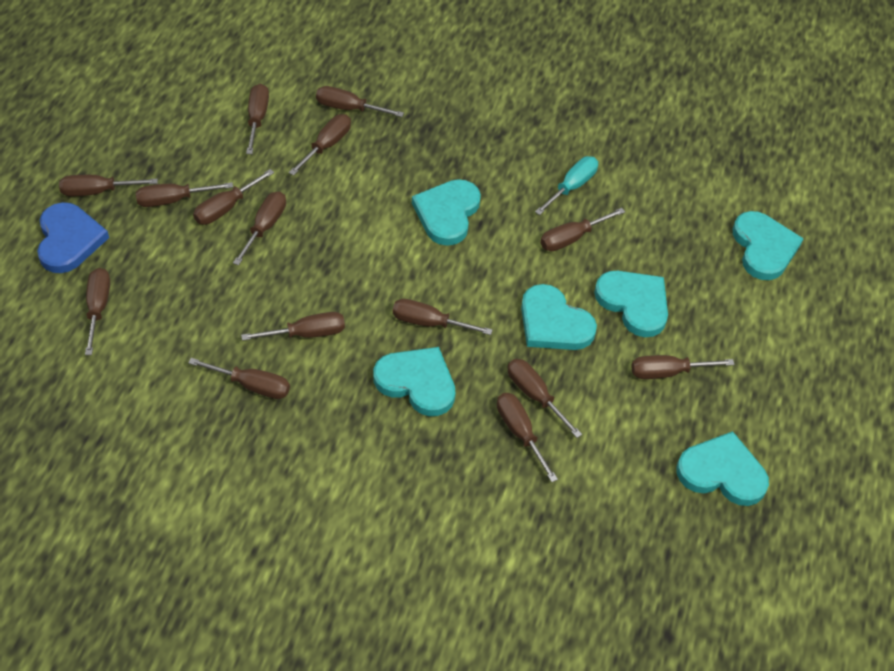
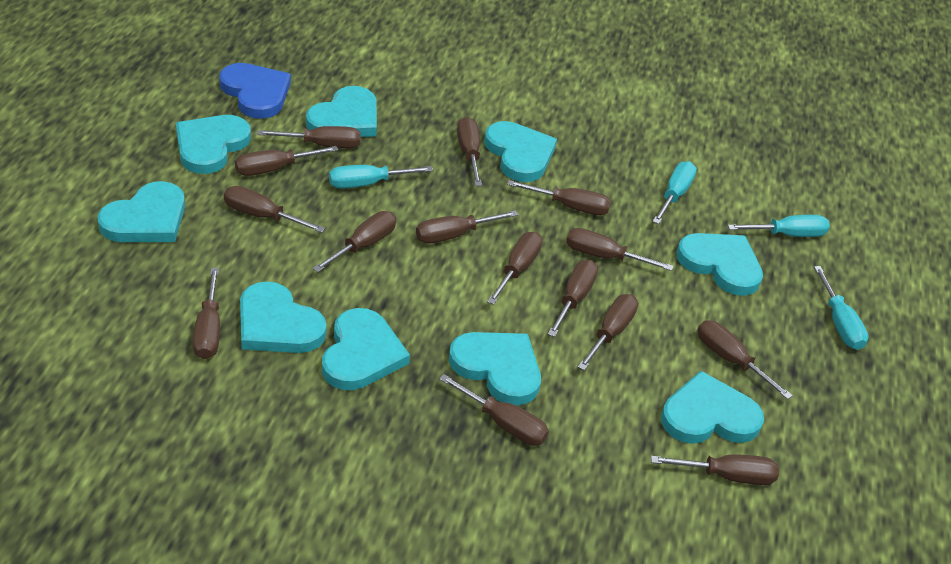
turquoise heart: [373,347,456,416] [412,179,481,246] [521,284,597,350] [594,271,668,337] [676,431,769,506] [733,211,804,280] = 6 -> [97,181,185,242] [176,115,251,174] [240,281,327,353] [306,86,377,137] [322,308,410,390] [449,332,541,406] [484,121,557,182] [661,371,764,444] [677,233,763,296] = 9
turquoise screwdriver: [535,156,598,215] = 1 -> [329,165,433,189] [653,161,697,224] [728,215,830,237] [814,266,869,350] = 4

